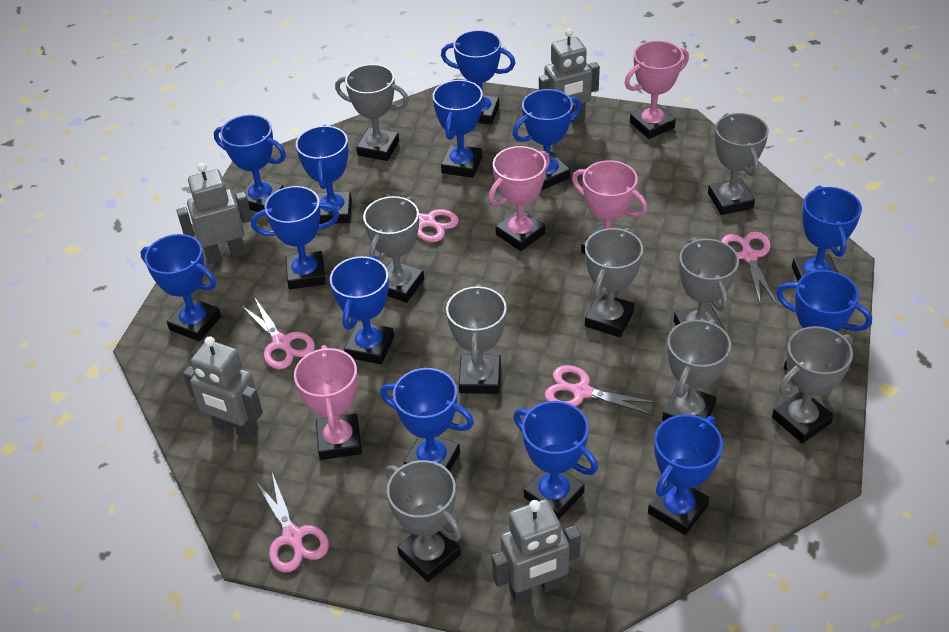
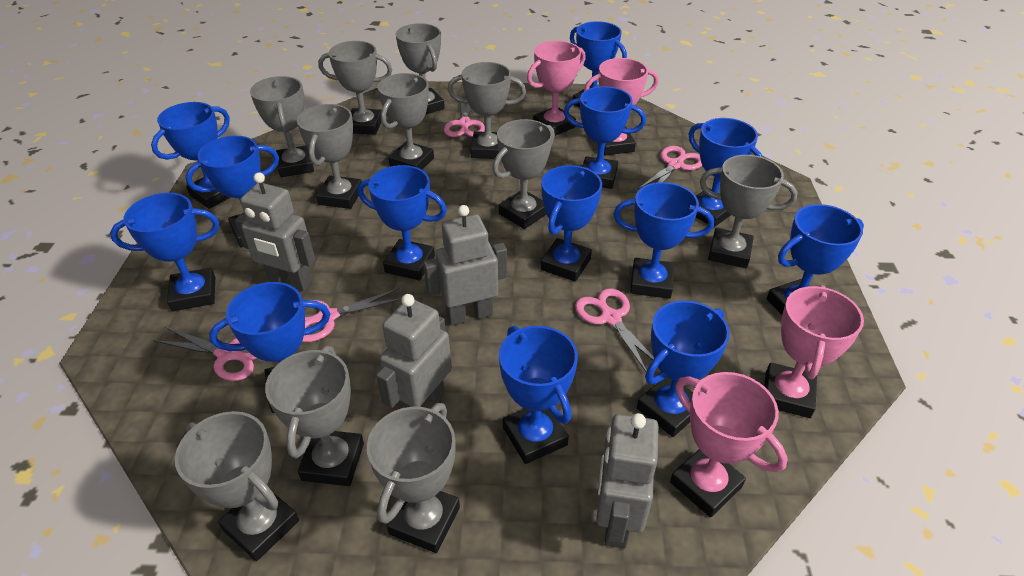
grey trophy: [335,64,409,161] [363,196,424,303] [386,460,462,582] [446,284,507,394] [585,228,643,337] [662,319,731,421] [674,238,739,331] [708,113,769,215] [772,326,853,443] = 9 -> [175,411,299,561] [250,76,314,177] [265,346,364,486] [297,104,362,209] [318,41,392,135] [367,403,460,553] [378,73,434,170] [396,23,445,115] [448,62,526,159] [492,119,555,229] [700,155,798,268] = 11

